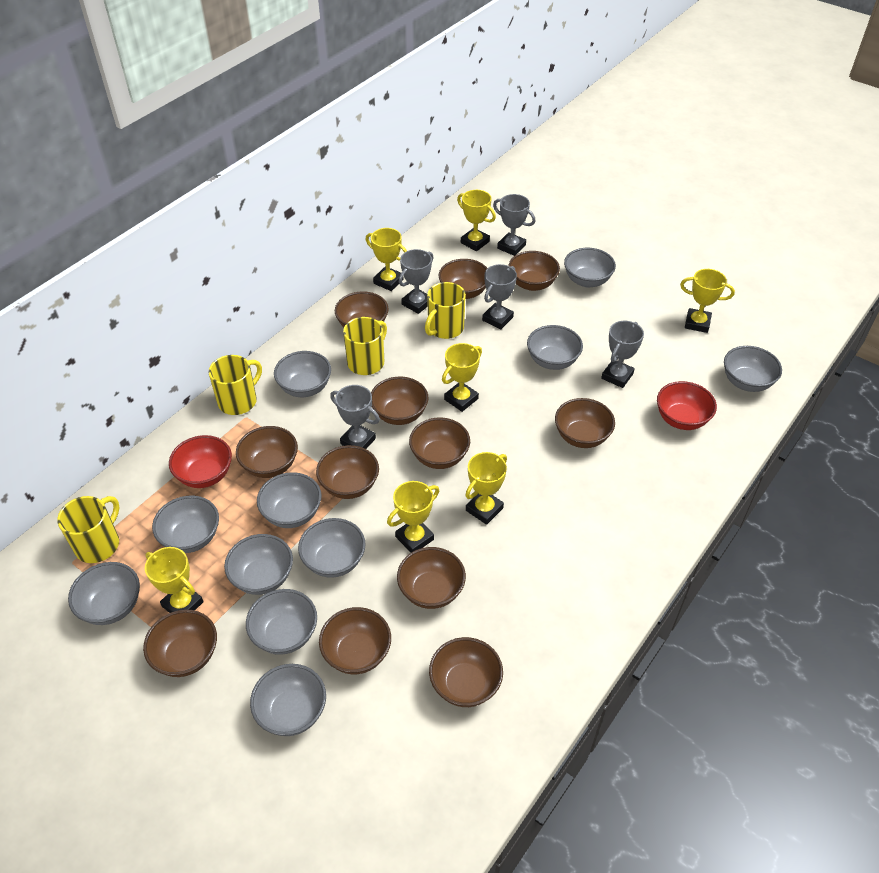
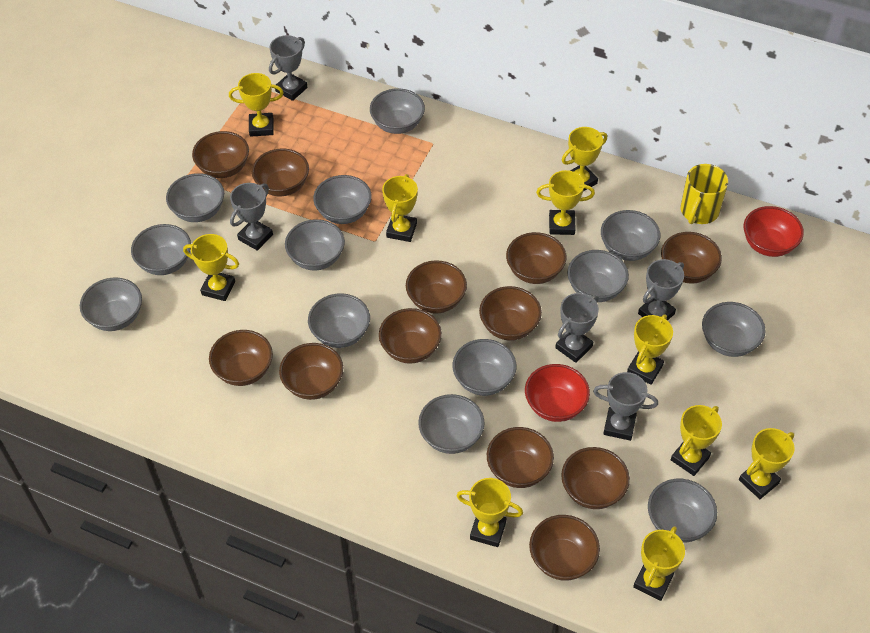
grey bowl: [68,562,140,625] [152,495,219,553] [224,534,293,595] [246,589,317,655] [250,664,326,736] [257,472,322,528] [274,351,331,397] [298,518,366,578] [527,325,583,370] [564,248,616,288] [724,346,782,392] = 11 -> [80,277,142,331] [131,224,191,275] [166,173,224,222] [285,219,345,271] [308,293,370,348] [313,175,372,224] [370,88,425,134] [418,394,485,454] [452,339,517,396] [567,250,629,302] [601,210,660,261] [648,479,717,542] [702,302,766,357] = 13
yellow mug: [57,496,120,563] [209,355,262,415] [343,317,387,375] [425,282,466,339] = 4 -> [681,164,728,224] = 1
yellow trophy: [145,547,204,613] [366,228,407,291] [387,481,439,553] [442,343,482,412] [457,190,496,251] [465,452,507,525] [680,269,735,333] = 7 -> [183,234,239,301] [229,73,284,137] [382,174,418,242] [457,478,523,547] [536,170,595,235] [562,127,607,191] [627,315,673,385] [633,526,685,601] [671,405,722,476] [739,428,795,499] = 10

